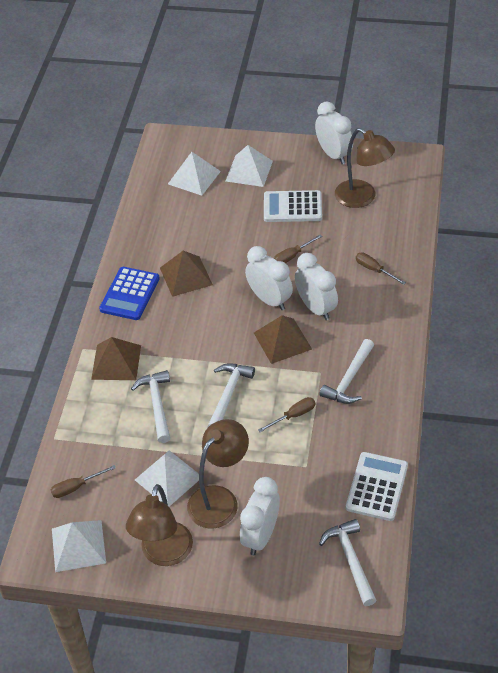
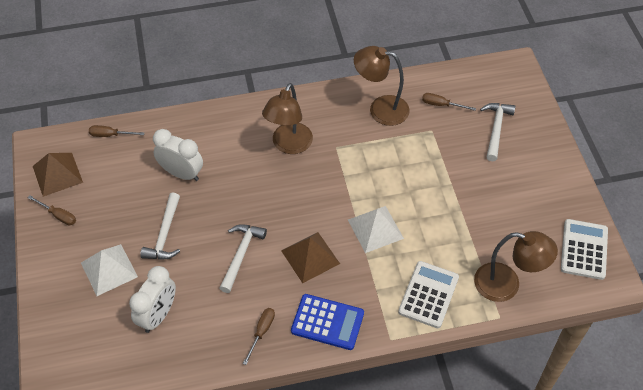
brown pyramid: [91,337,141,380] [160,251,213,297] [254,315,312,364] = 3 -> [33,153,83,197] [281,232,340,283] = 2
white clock: [240,477,280,556] [245,246,293,310] [295,253,338,320] [315,101,353,164] = 4 -> [129,266,176,333] [153,129,203,181] = 2
white hammer: [131,370,170,443] [207,363,255,427] [319,339,374,404] [319,519,377,606] = 4 -> [140,193,180,259] [219,224,267,293] [480,103,516,161] = 3
white pyramid: [52,520,106,572] [135,450,199,506] [168,152,221,196] [226,145,273,187] = 4 -> [81,244,138,296] [348,206,404,253] = 2

